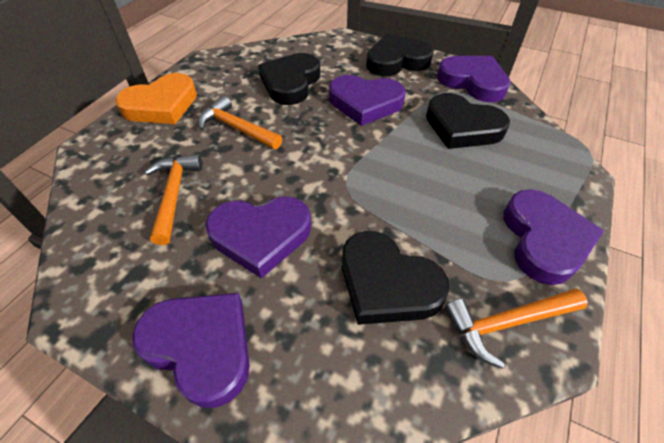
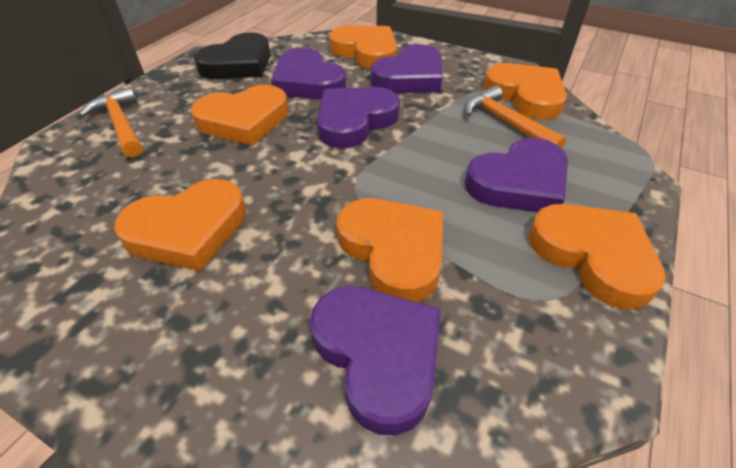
black heart: [258,53,320,105] [342,231,450,325] [366,34,434,76] [426,93,510,149] = 4 -> [194,32,271,79] = 1
orange hammer: [145,154,203,245] [198,96,282,149] [444,288,588,369] = 3 -> [79,87,142,158] [464,85,567,149] = 2
orange heart: [115,73,197,124] = 1 -> [114,179,246,271] [191,85,288,145] [329,26,397,69] [336,198,443,302] [483,63,567,120] [529,204,666,310] = 6

